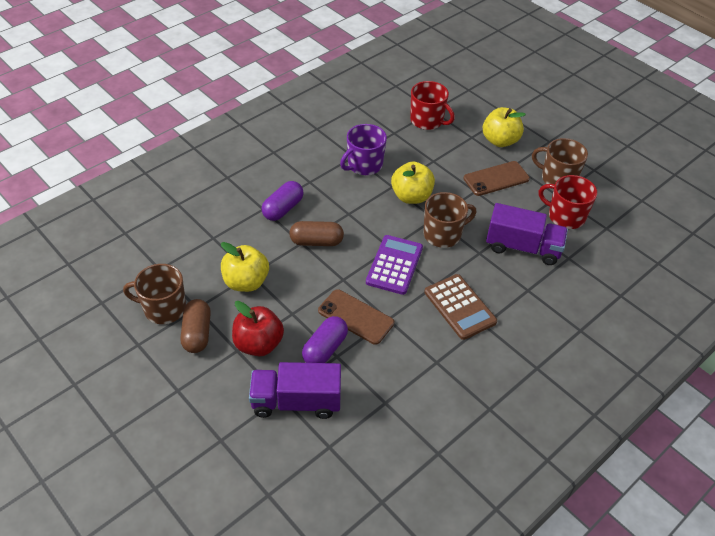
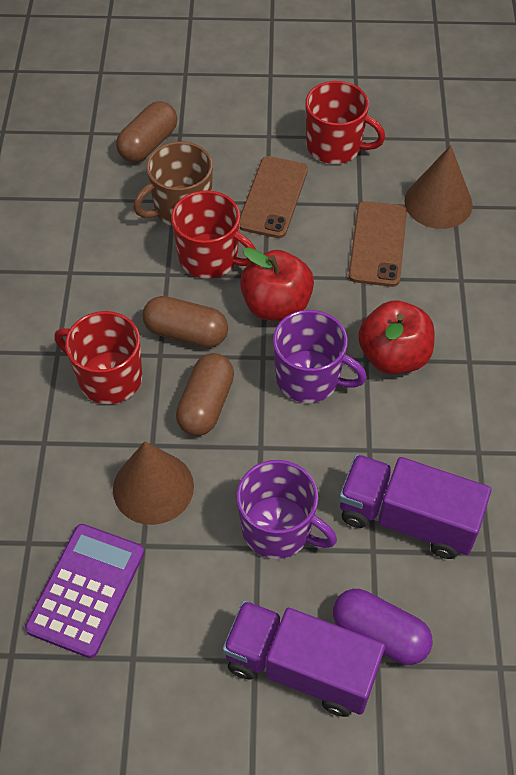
brown calculator: [424,274,497,340] = 1 -> none = 0
brown capsule: [180,299,211,353] [289,221,344,246] = 2 -> [116,101,177,163] [142,296,228,348] [176,353,234,436] = 3
brown cone: none = 0 -> [113,441,194,525] [404,145,473,229] = 2
brown mug: [123,264,186,324] [423,192,476,248] [532,138,588,184] = 3 -> [133,142,213,226] = 1
purple capsule: [262,181,303,221] [302,316,348,363] = 2 -> [333,589,432,665] = 1
purple mug: [340,124,387,175] = 1 -> [237,460,337,559] [273,310,367,403] = 2
red apple: [232,301,284,356] = 1 -> [240,247,314,321] [358,301,434,374] = 2
red mug: [410,81,455,130] [539,175,597,229] = 2 -> [54,311,142,404] [171,190,256,279] [305,81,385,164] = 3
yellow apple: [221,242,269,292] [391,162,435,204] [483,107,526,147] = 3 -> none = 0

